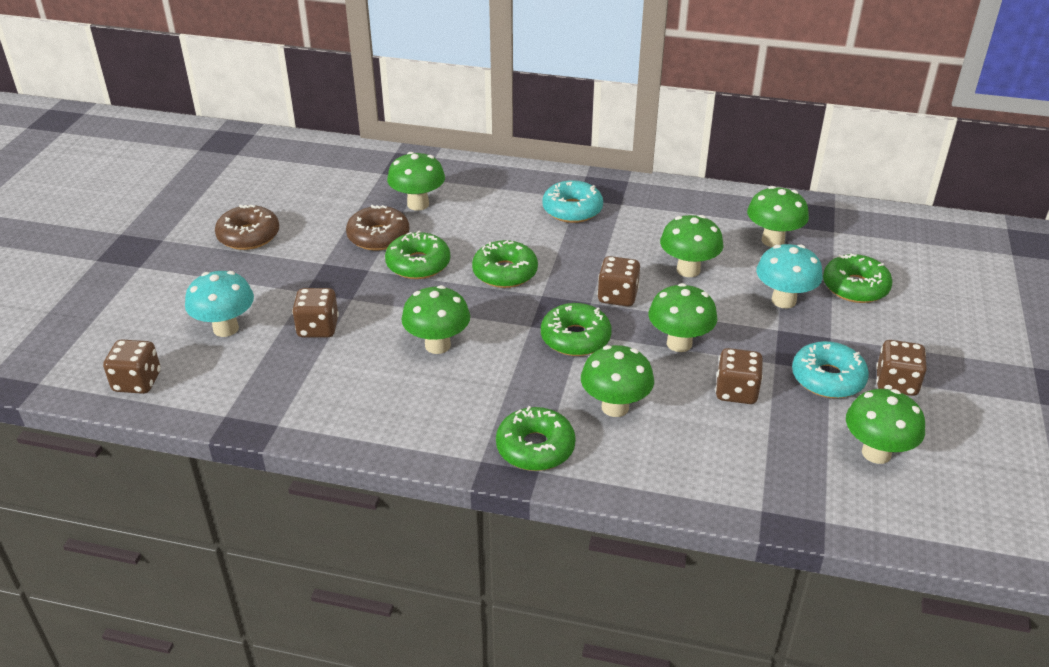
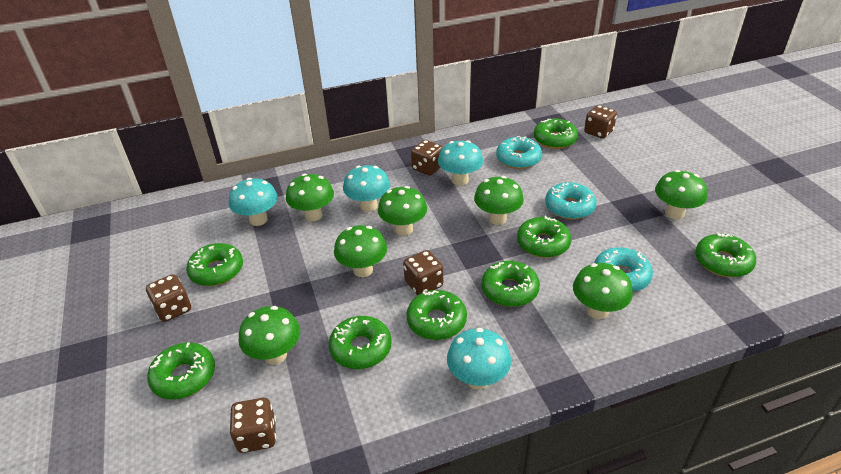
brown donut: [215,204,279,250] [346,205,409,251] = 2 -> none = 0
green donut: [385,231,450,279] [472,240,538,288] [496,406,576,471] [541,303,612,356] [823,254,893,303] = 5 -> [147,342,215,400] [186,243,243,286] [329,316,392,369] [406,290,467,340] [481,261,540,307] [517,216,571,258] [534,119,578,149] [695,233,756,277] = 8
turquoise donut: [542,180,603,223] [792,341,869,398] = 2 -> [496,136,542,169] [545,182,597,220] [594,247,653,292] = 3
turquoise mushroom: [185,271,254,337] [756,244,823,308] = 2 -> [229,178,278,226] [343,165,390,212] [438,140,483,186] [447,328,511,390] = 4

